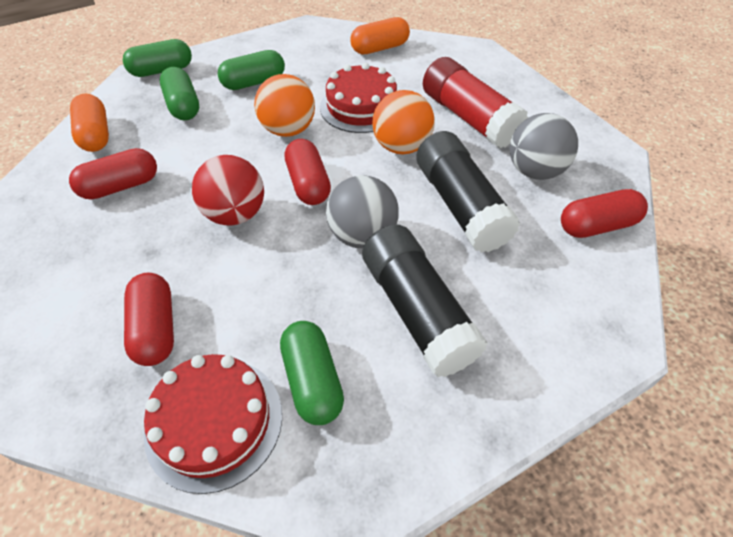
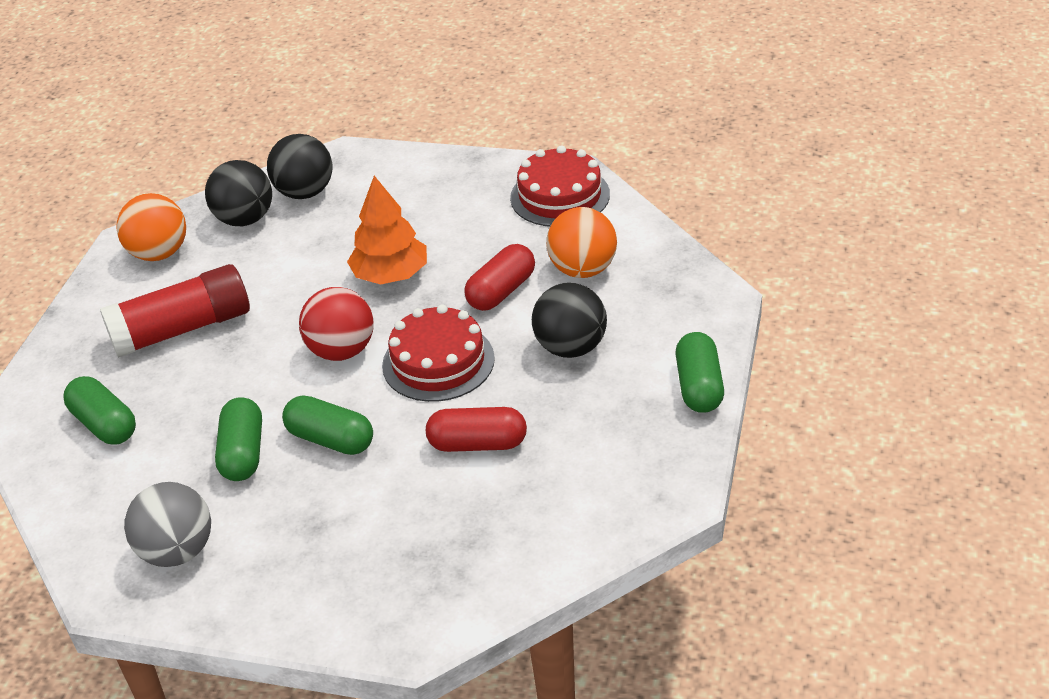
black ball: none = 0 -> [205,160,272,226] [267,134,332,199] [532,283,607,358] = 3
black glue stick: [362,224,488,377] [416,131,520,253] = 2 -> none = 0
grey ball: [326,175,399,248] [510,113,578,180] = 2 -> [124,482,211,567] = 1
orange capsule: [70,94,109,152] [350,17,410,54] = 2 -> none = 0
orange tree: none = 0 -> [347,176,427,285] = 1
red capsule: [69,148,157,200] [124,273,174,366] [285,139,331,205] [561,189,648,238] = 4 -> [426,407,527,452] [464,244,535,311] = 2

